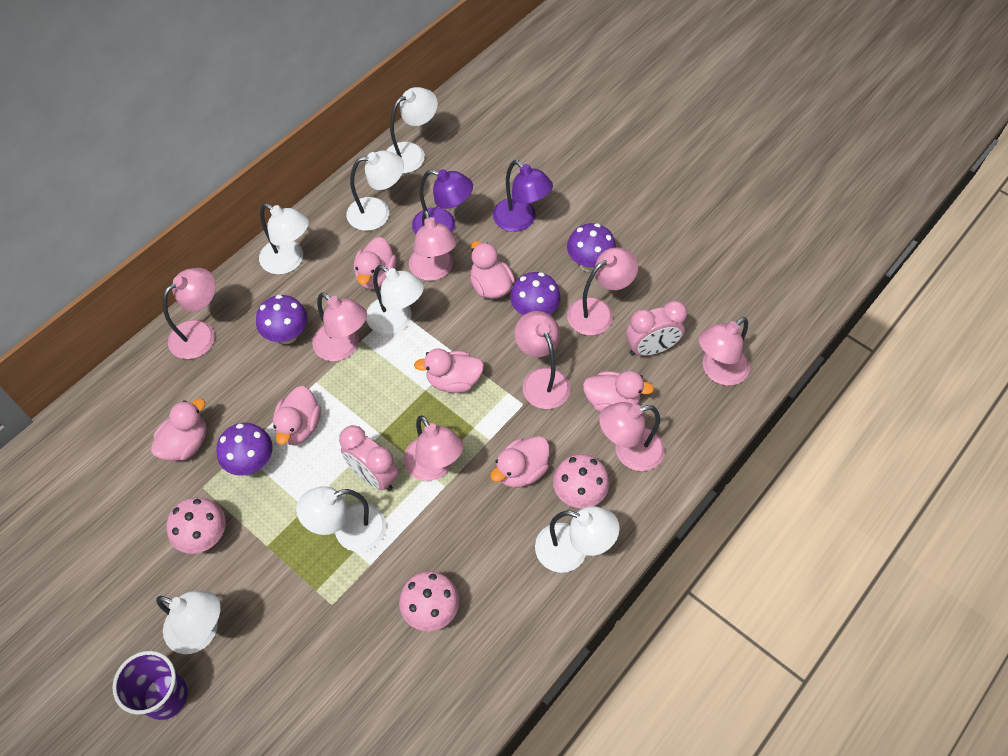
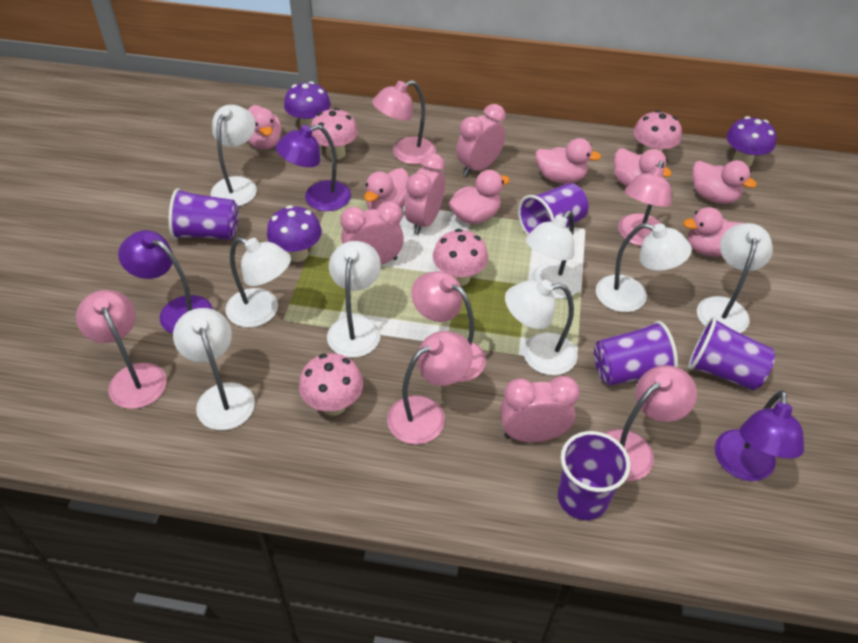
pink clock: [339,425,399,491] [626,300,687,356] = 2 -> [340,201,404,265] [405,153,445,235] [456,104,506,176] [500,376,580,442] = 4
pink lamp: [163,268,216,359] [312,292,367,361] [404,415,463,481] [409,210,457,281] [514,311,570,409] [567,248,638,336] [599,402,665,471] [698,317,750,386] = 8 -> [76,290,167,409] [372,80,436,164] [387,331,473,444] [411,271,486,382] [605,365,697,481] [618,161,672,246] = 6
pink mushroom: [166,497,226,554] [399,571,459,631] [553,454,609,508] = 3 -> [299,353,363,416] [311,108,358,160] [433,229,488,286] [633,110,682,154] = 4
purple cup: [112,651,188,720] = 1 -> [169,188,238,240] [518,183,588,236] [558,431,630,520] [594,321,678,385] [688,317,775,391] = 5
purple lamp: [412,169,473,234] [493,160,553,232] = 2 -> [118,230,213,334] [276,125,351,211] [715,390,804,481] = 3
purple mushroom: [216,423,273,475] [256,295,308,344] [510,272,561,315] [567,223,616,272] = 4 -> [267,205,322,262] [284,81,331,127] [726,116,776,167] = 3
white lamp: [156,591,221,654] [259,203,309,275] [296,486,387,552] [347,151,404,231] [366,265,424,335] [386,87,438,173] [535,506,620,573] = 7 -> [173,308,255,430] [211,105,257,206] [225,237,291,328] [327,241,381,358] [505,280,578,375] [526,211,582,299] [596,223,692,312] [697,223,773,333] = 8

